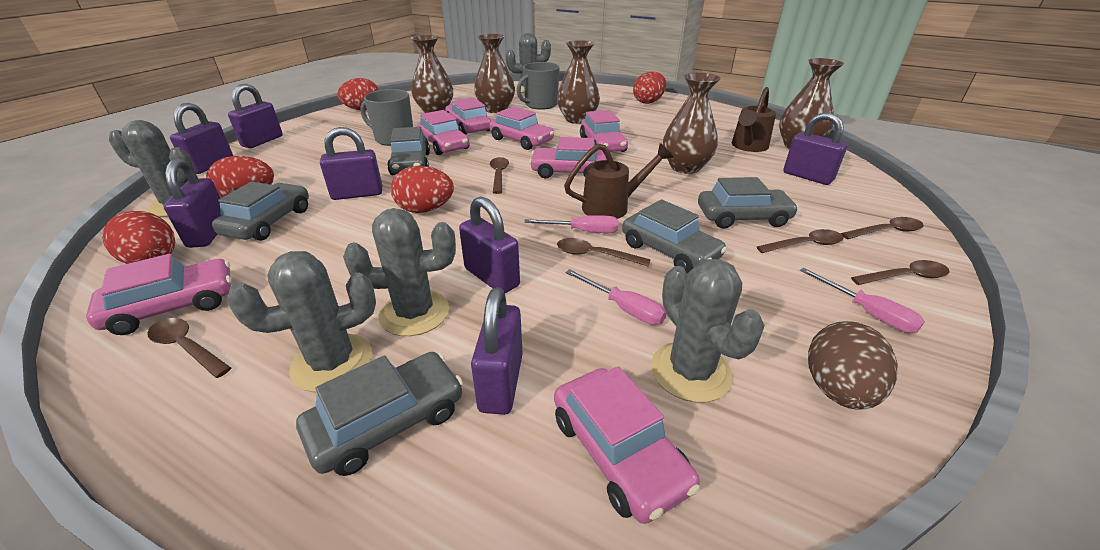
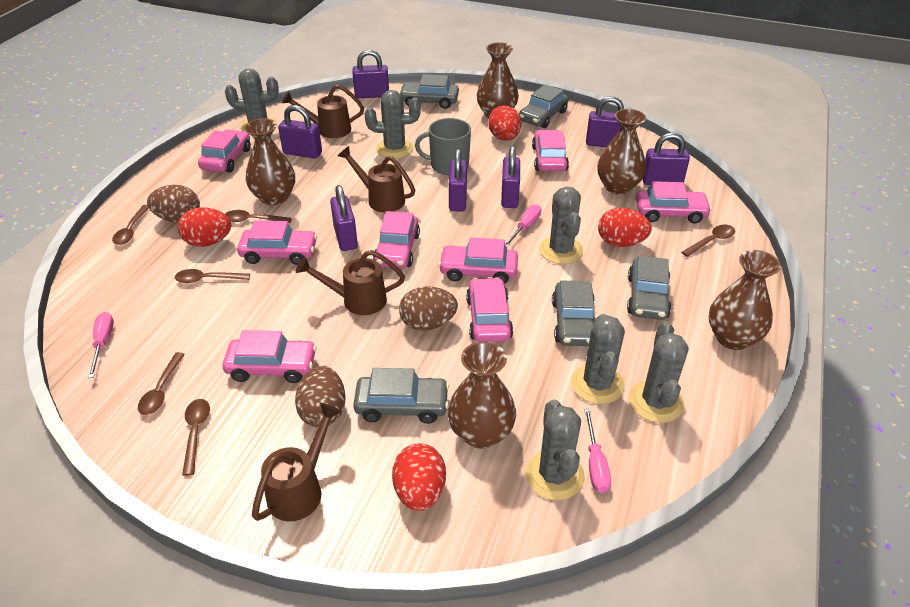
brown egg: [808,321,897,409] = 1 -> [147,185,200,223] [295,366,346,427] [399,286,458,331] = 3
brown watering can: [564,143,673,219] [732,87,776,152] = 2 -> [252,403,341,521] [282,84,364,138] [296,250,405,315] [338,146,415,212] = 4
grey cactus: [109,120,194,217] [227,251,376,392] [343,208,456,336] [506,33,551,93] [651,259,765,402] = 5 -> [225,68,279,131] [365,90,421,159] [525,400,585,500] [539,187,583,264] [571,314,625,404] [629,321,689,423] = 6
grey mug: [360,89,413,146] [517,62,560,110] = 2 -> [415,118,471,175] = 1
pink car: [86,254,232,335] [417,110,469,155] [445,97,491,135] [489,107,554,150] [529,137,607,178] [554,366,700,524] [580,110,628,152] = 7 -> [198,129,251,172] [222,330,317,383] [237,220,317,265] [373,211,420,268] [438,237,518,284] [466,277,513,342] [532,130,569,171] [636,181,712,224] = 8
red egg: [102,211,175,264] [206,156,274,198] [337,78,379,110] [391,166,454,213] [633,72,666,104] = 5 -> [178,207,231,247] [392,443,446,511] [488,105,521,141] [598,208,652,247] = 4

